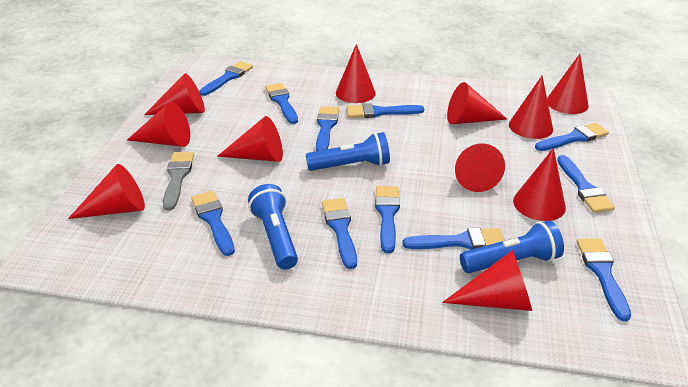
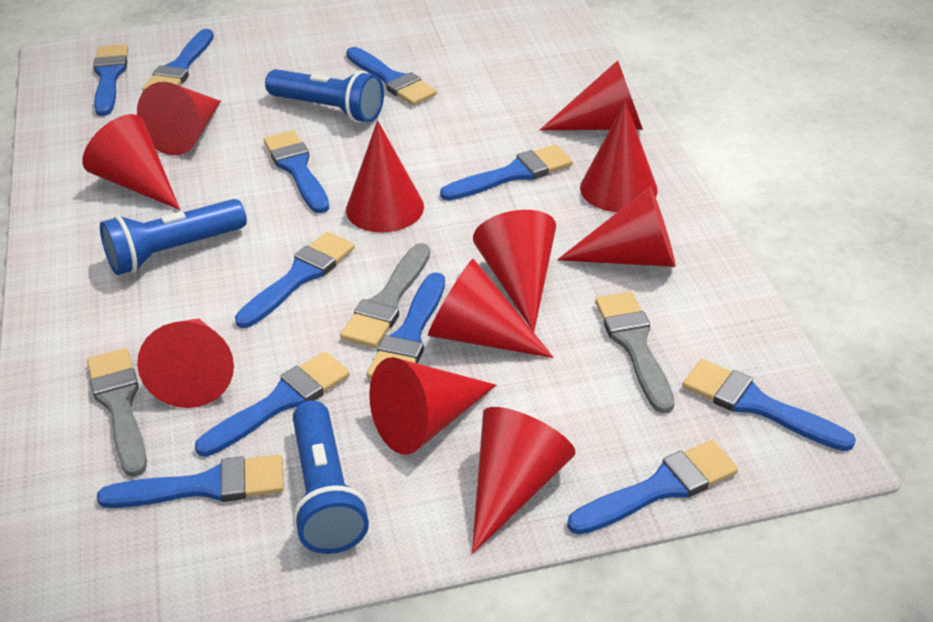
grey brush: [163,152,194,211] = 1 -> [87,348,147,477] [340,243,430,348] [595,292,675,414] = 3

